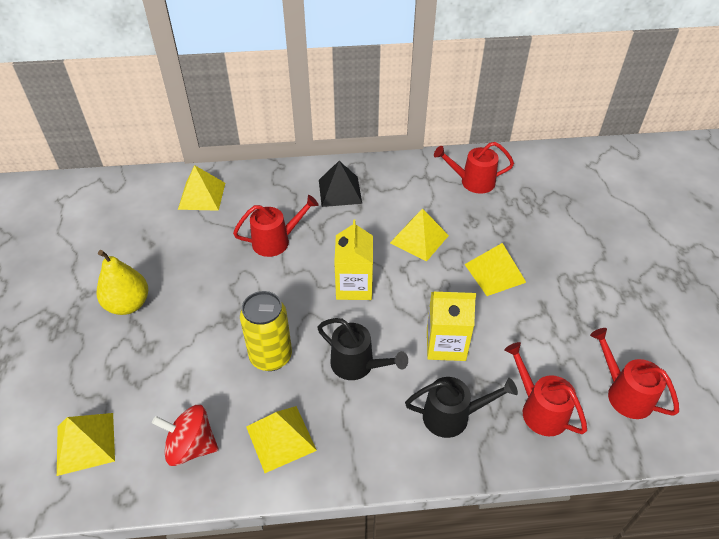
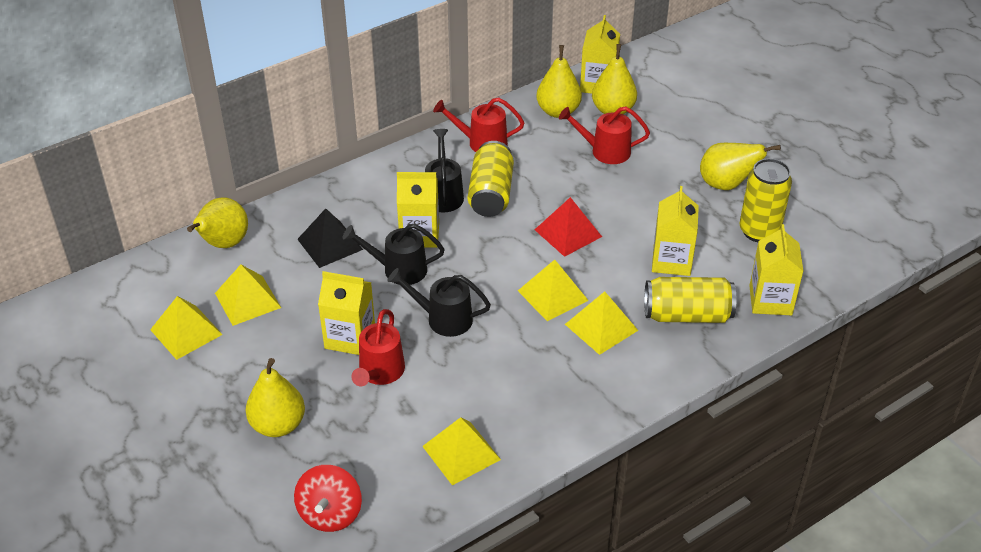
black watering can: [317,318,408,380] [405,377,518,438] = 2 -> [343,224,445,285] [387,268,491,337] [425,129,464,212] = 3
red pyramid: none = 0 -> [535,197,602,257] = 1
red watering can: [233,195,318,257] [434,142,514,194] [504,342,587,436] [590,328,679,419] = 4 -> [351,309,405,386] [433,97,524,152] [559,107,650,164] = 3
yellow can: [240,291,292,371] = 1 -> [468,141,514,217] [644,277,736,323] [740,158,792,242] = 3
yellow carton: [334,220,373,300] [427,292,476,361] = 2 -> [318,271,375,355] [397,172,439,248] [580,15,620,94] [652,186,699,276] [749,224,804,315] = 5
yellow pear: [97,250,148,315] = 1 -> [187,197,248,248] [246,358,305,437] [536,45,582,118] [592,44,637,114] [700,143,781,190] = 5

